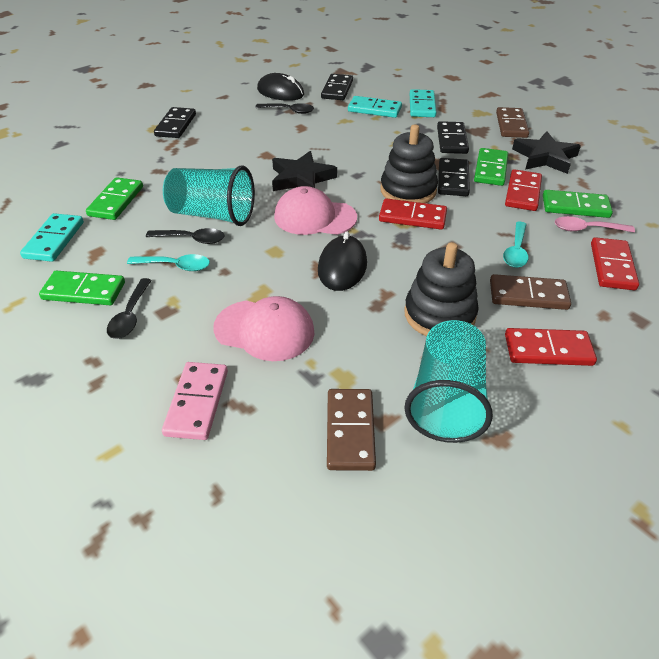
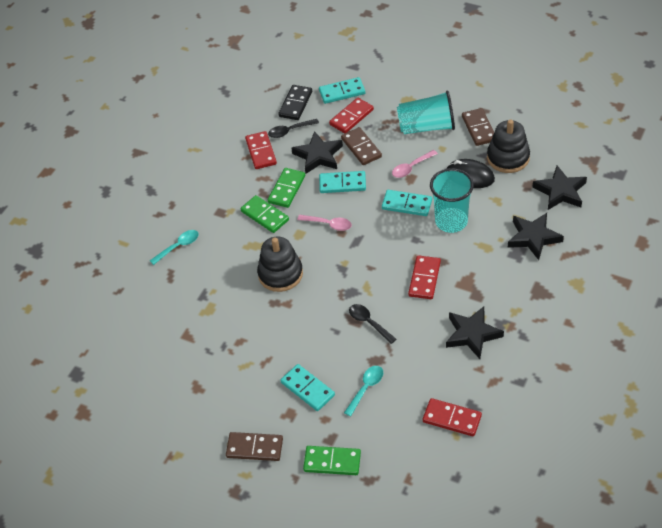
black domino: [154,107,196,138] [321,74,353,100] [437,121,469,154] [438,158,470,196] = 4 -> [278,85,312,120] = 1
black mouse: [257,73,304,101] [318,232,367,291] = 2 -> [446,159,495,188] = 1
black spoon: [107,278,152,339] [146,228,225,244] [255,103,314,114] = 3 -> [268,119,319,138] [349,304,396,344] = 2
black star: [272,151,337,191] [512,132,581,174] = 2 -> [291,131,343,174] [446,307,504,359] [508,213,564,260] [533,166,587,210] = 4
green domino: [39,271,125,305] [86,177,143,220] [474,148,508,186] [543,190,613,218] = 4 -> [240,195,289,233] [268,168,305,208] [303,446,361,475] = 3
pink cap: [213,296,314,361] [274,186,357,235] = 2 -> none = 0
pink domino: [162,362,228,440] = 1 -> none = 0
pink spoon: [555,216,635,232] = 1 -> [297,215,352,231] [392,150,438,178] = 2
turquoise domino: [20,213,84,262] [348,96,402,118] [410,89,436,117] = 3 -> [280,364,335,411] [319,77,365,104] [319,171,366,193] [382,190,432,216] = 4

